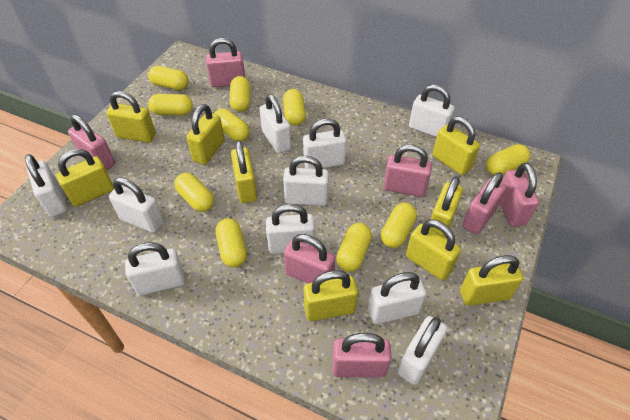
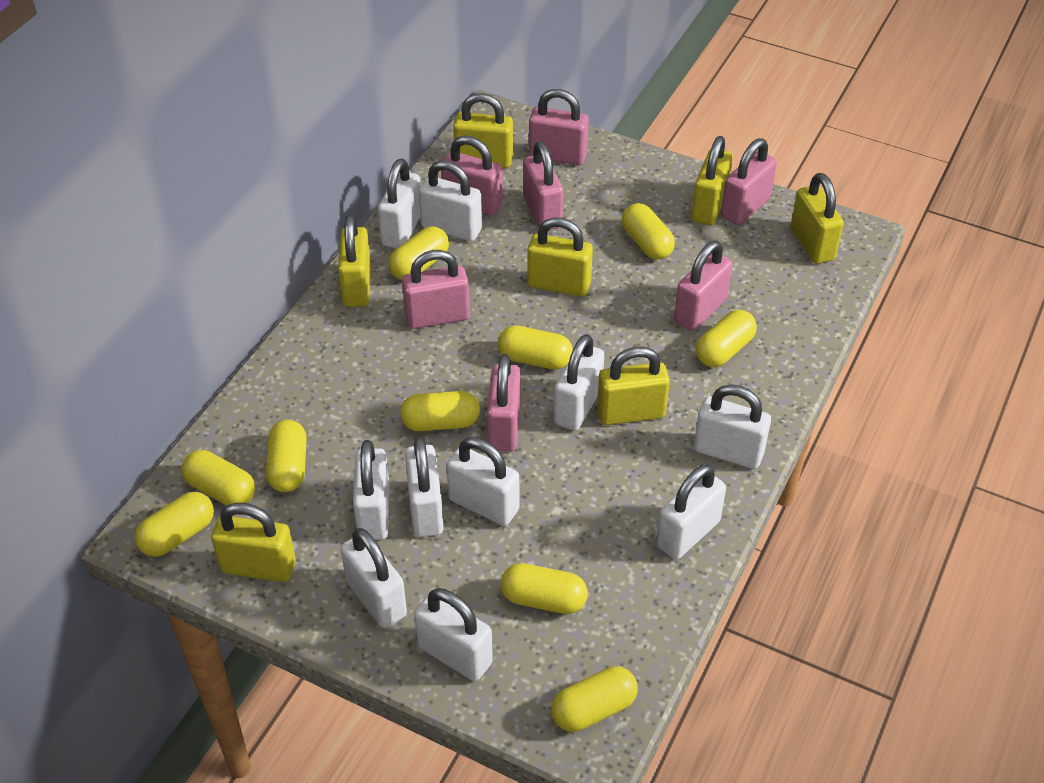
yellow padlock: [56,149,114,207] [106,91,156,143] [186,104,225,165] [231,140,257,203] [303,270,358,321] [406,219,461,281] [430,176,463,238] [432,116,480,175] [460,255,523,306] = 9 -> [211,503,296,582] [338,215,371,307] [453,93,513,168] [527,217,593,297] [597,347,670,425] [691,136,733,225] [791,173,844,264] = 7

